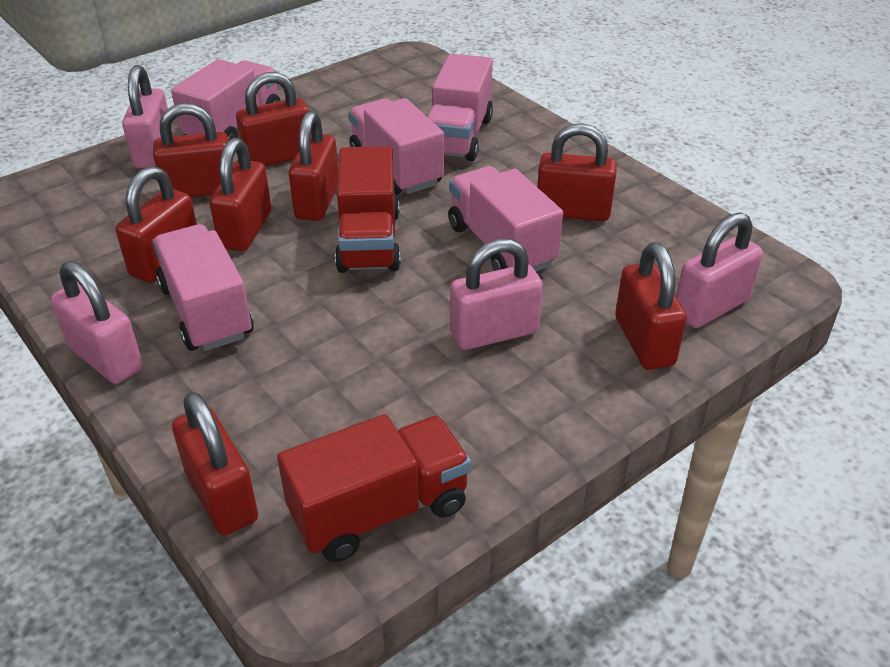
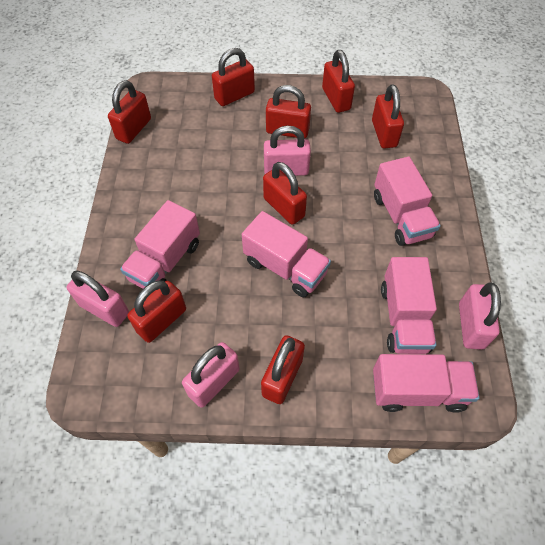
red truck: [277,414,471,562] [335,146,401,273] = 2 -> none = 0

